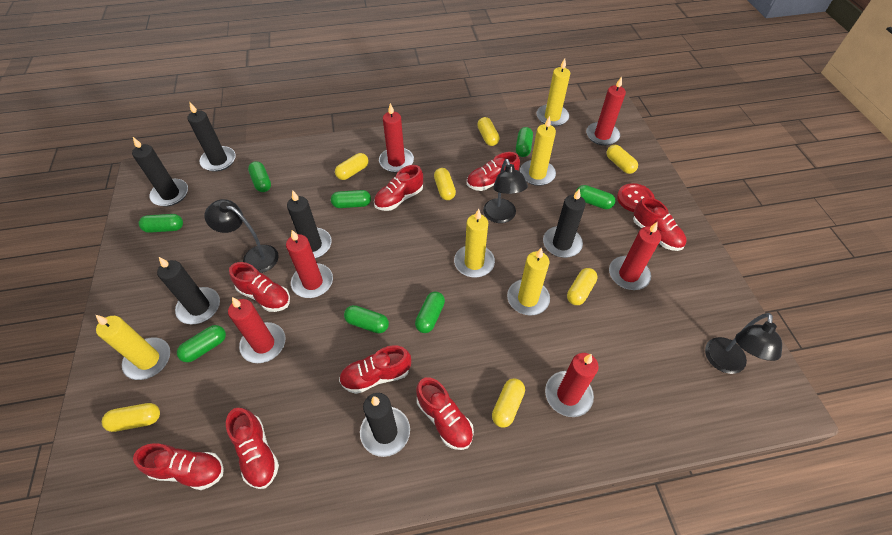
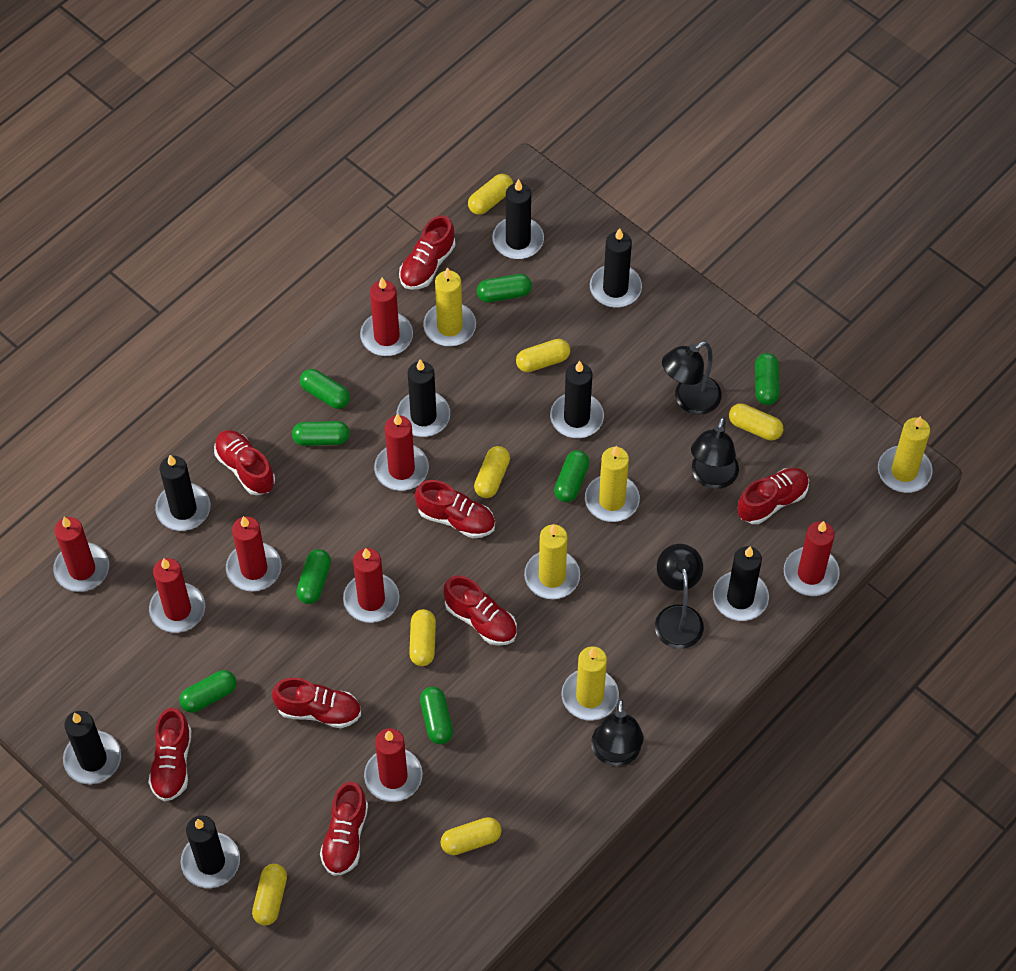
black candle: [132,137,188,207] [157,257,220,325] [187,103,236,172] [287,190,332,259] [360,393,410,457] [543,188,586,258] = 6 -> [63,711,121,784] [155,455,210,531] [181,815,240,888] [397,359,450,437] [492,179,544,259] [550,361,604,438] [590,228,642,308] [713,546,769,621] = 8
black lamp: [204,199,279,273] [483,159,528,223] [705,313,782,374] = 3 -> [591,699,644,766] [655,544,704,649] [662,341,722,415] [691,417,739,489] = 4
red button: [617,183,655,212] = 1 -> none = 0
red candle: [228,297,286,363] [286,230,333,298] [379,103,414,173] [545,353,599,417] [586,76,626,146] [609,222,661,290] = 6 -> [53,517,109,592] [149,558,205,633] [226,516,282,592] [343,548,399,623] [360,278,413,356] [364,728,422,802] [374,414,429,491] [784,521,840,596] = 8

